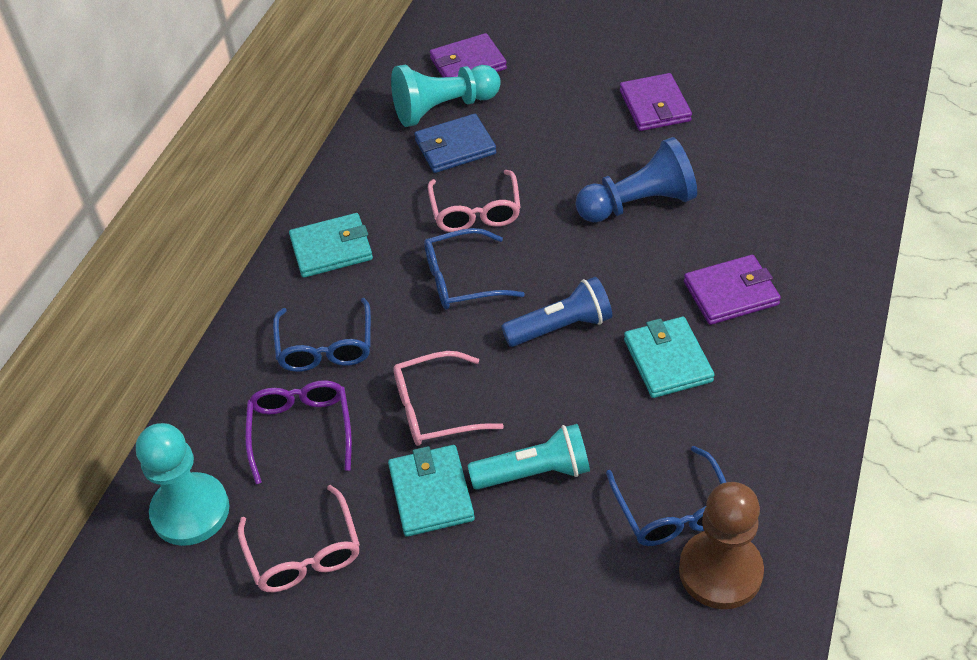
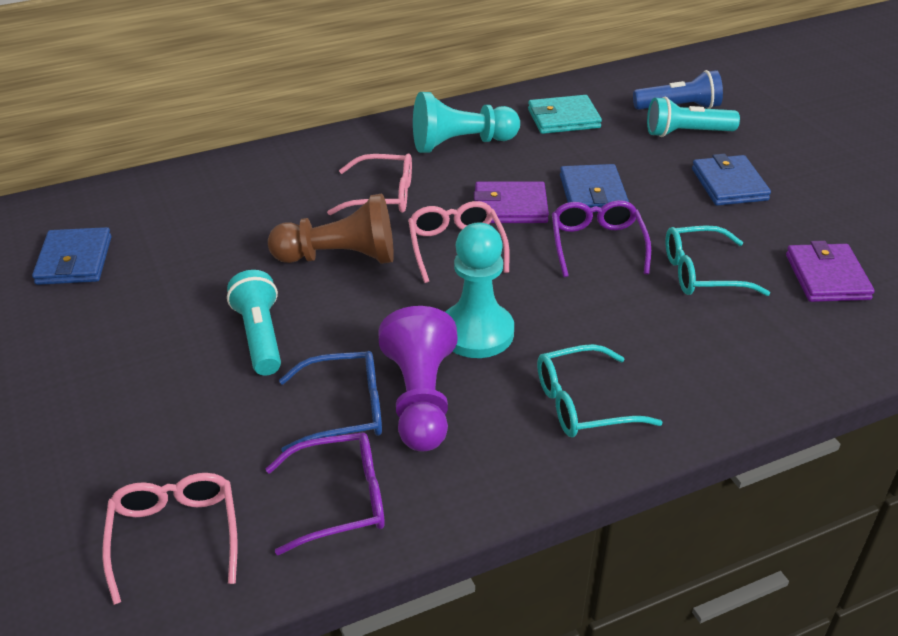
blue glasses: [273,298,371,372] [424,228,525,310] [606,446,726,546] = 3 -> [279,351,382,452] = 1
blue pawn: [575,137,697,223] = 1 -> none = 0
blue wallet: [414,114,496,173] = 1 -> [32,227,112,285] [560,164,629,208] [692,154,771,206] = 3
purple glasses: [245,380,352,484] = 1 -> [266,433,385,555] [552,200,651,277] = 2
purple pawn: none = 0 -> [378,306,457,451] = 1
purple wallet: [430,33,507,77] [620,73,692,131] [684,255,781,325] = 3 -> [474,181,549,223] [786,241,875,302] = 2
turquoise flashlight: [468,424,590,490] = 1 -> [227,270,281,376] [647,97,740,137] = 2
turquoise glasses: none = 0 -> [537,344,662,437] [665,225,770,296] = 2
turquoise wallet: [289,213,373,278] [388,445,475,537] [624,317,715,398] = 3 -> [528,95,602,134] = 1

